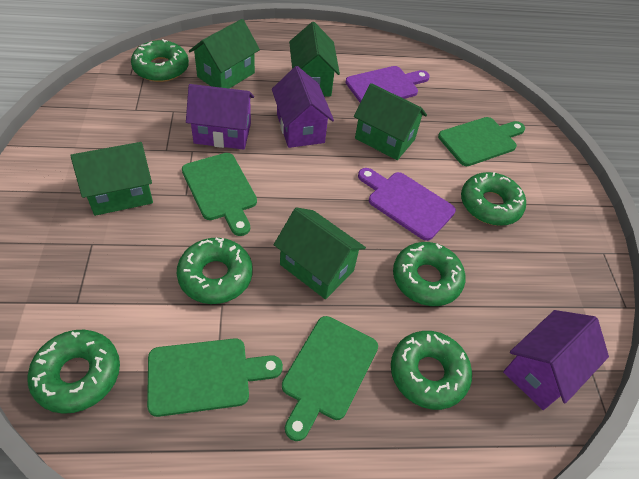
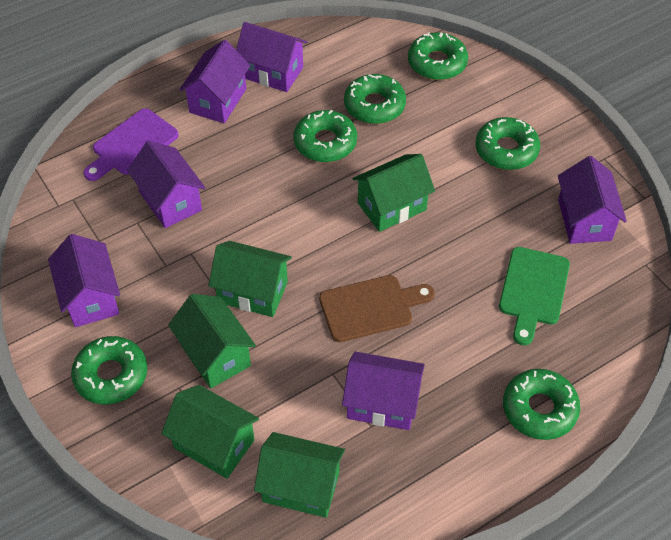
brown cutting board: none = 0 -> [319,275,435,342] = 1
green cutting board: [147,338,283,417] [182,153,257,236] [282,316,378,441] [438,117,525,166] = 4 -> [499,247,570,345] = 1
purple cutting board: [345,66,430,102] [358,168,456,241] = 2 -> [84,109,179,181] = 1
purple house: [186,84,254,150] [272,66,334,148] [503,310,609,410] = 3 -> [48,234,120,327] [127,141,205,228] [179,40,251,123] [236,22,307,92] [342,351,425,430] [558,156,627,244] = 6

